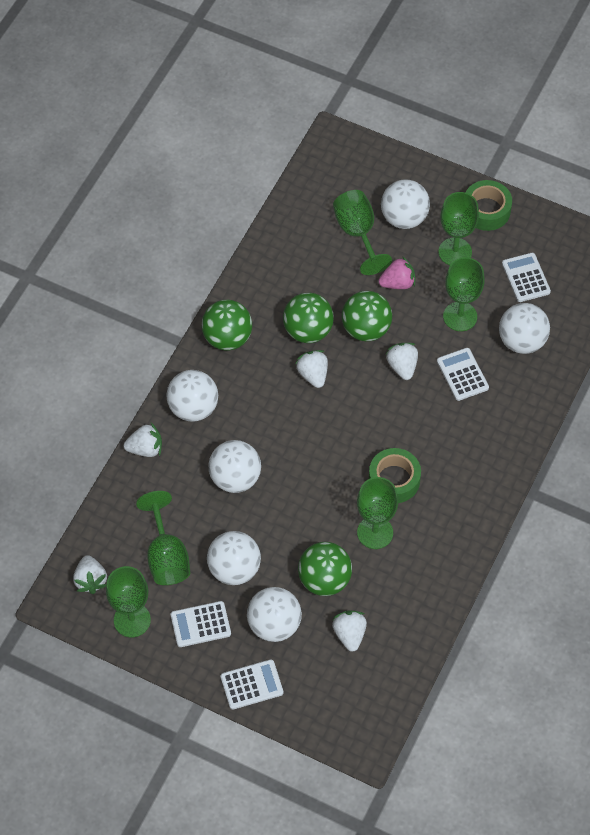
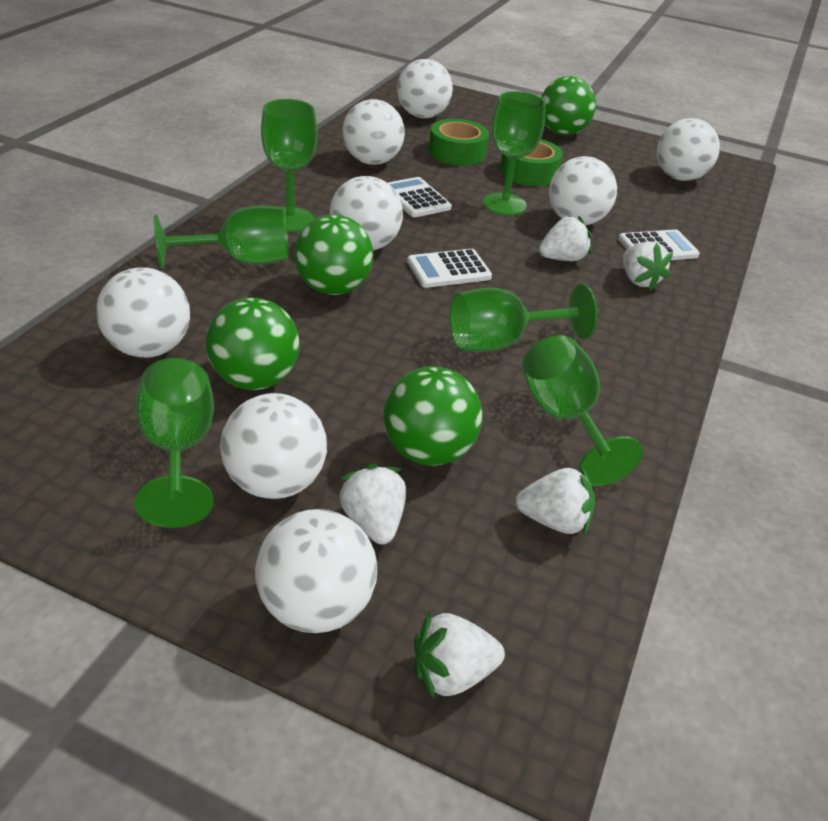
pink strawberry: [379,256,415,289] = 1 -> none = 0
white ball: [166,370,218,422] [207,531,261,585] [209,440,261,493] [247,587,302,642] [381,179,430,229] [499,303,550,354] = 6 -> [96,267,190,358] [220,393,327,499] [255,509,377,633] [330,176,403,250] [343,99,405,165] [397,59,453,118] [549,156,617,225] [657,118,720,181] = 8
white calculator: [171,601,231,647] [221,659,283,710] [437,348,489,401] [502,253,551,302] = 4 -> [387,177,452,217] [407,249,492,288] [618,229,700,260] = 3

